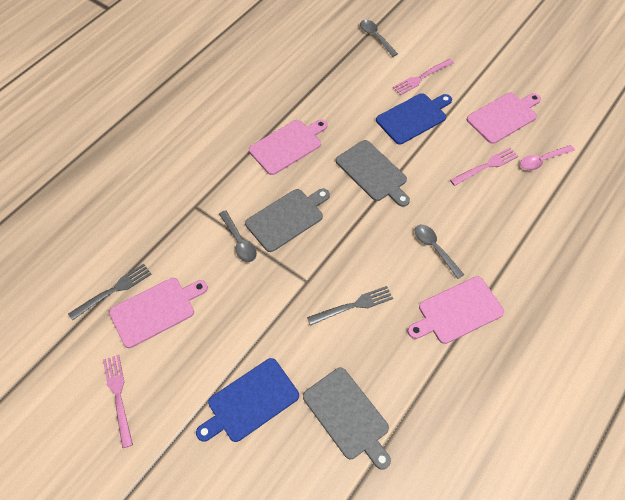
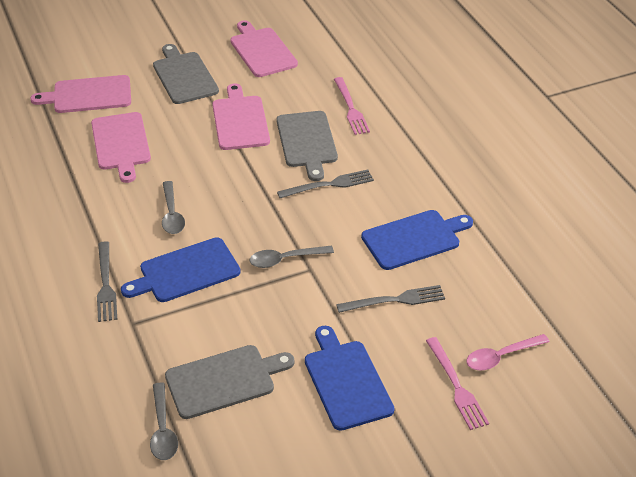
blue cutting board: [196,358,299,442] [376,93,452,144] = 2 -> [121,237,241,302] [305,326,395,431] [361,210,473,270] = 3
grey fork: [68,264,152,321] [307,286,393,326] = 2 -> [97,241,117,322] [277,169,374,198] [336,285,445,313] = 3
pink fork: [103,355,133,448] [393,59,454,95] [450,147,519,186] = 3 -> [334,77,370,135] [426,337,489,430] = 2

